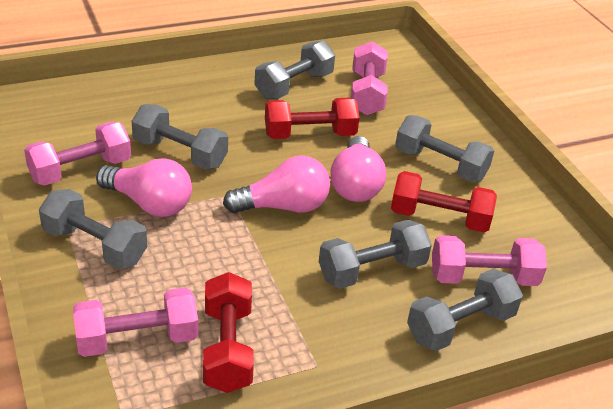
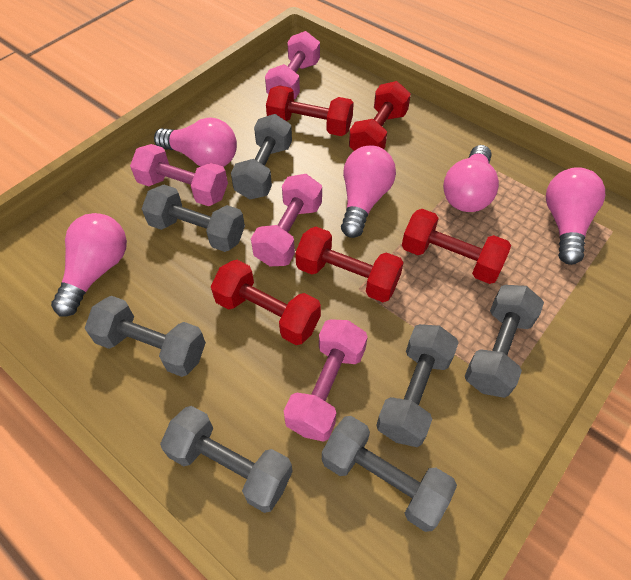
grey dumbbell: [39,189,147,269] [132,104,228,170] [254,40,335,99] [319,220,432,289] [395,115,494,182] [407,269,523,351] = 6 -> [85,296,206,377] [142,184,245,252] [160,406,293,513] [231,114,292,199] [322,416,457,532] [376,324,459,447] [465,285,544,398] = 7
pink light bulb: [96,158,192,217] [223,156,330,213] [331,136,386,202] = 3 -> [51,213,127,317] [154,118,237,167] [341,146,396,238] [443,145,499,212] [546,167,605,265] = 5
red dumbbell: [203,272,254,393] [265,98,360,139] [391,171,497,233] = 3 -> [211,260,321,345] [266,85,354,136] [295,227,404,302] [349,81,411,151] [402,209,511,284] = 5

